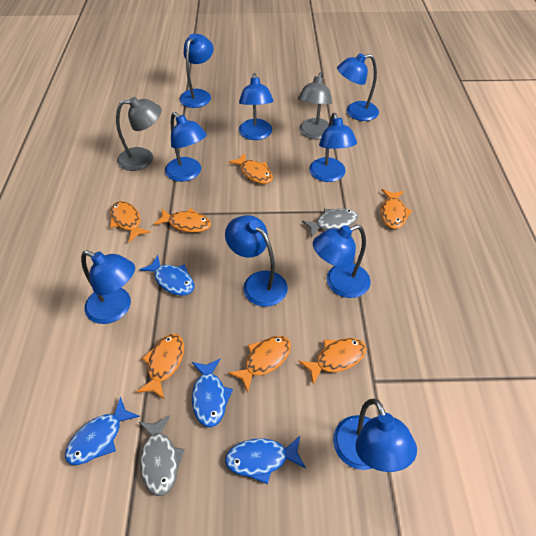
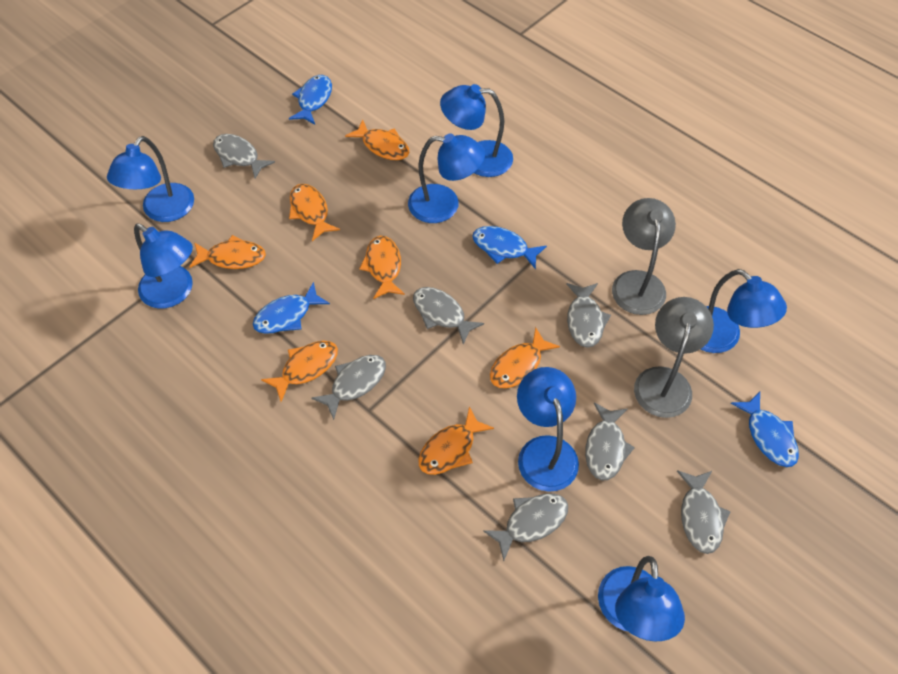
blue lamp: [81,251,135,324] [165,112,207,182] [179,34,213,108] [225,215,288,307] [239,73,273,140] [309,113,357,182] [313,225,371,298] [333,399,417,472] [337,53,379,121] = 9 -> [107,136,194,222] [134,224,193,309] [408,133,485,223] [440,84,513,177] [517,367,579,491] [598,556,685,641] [701,269,787,353] = 7
grey fish: [139,415,185,496] [302,208,358,237] = 2 -> [213,134,275,178] [311,355,386,420] [413,287,484,345] [483,493,568,561] [566,283,611,348] [585,403,635,481] [677,470,731,554] = 7

